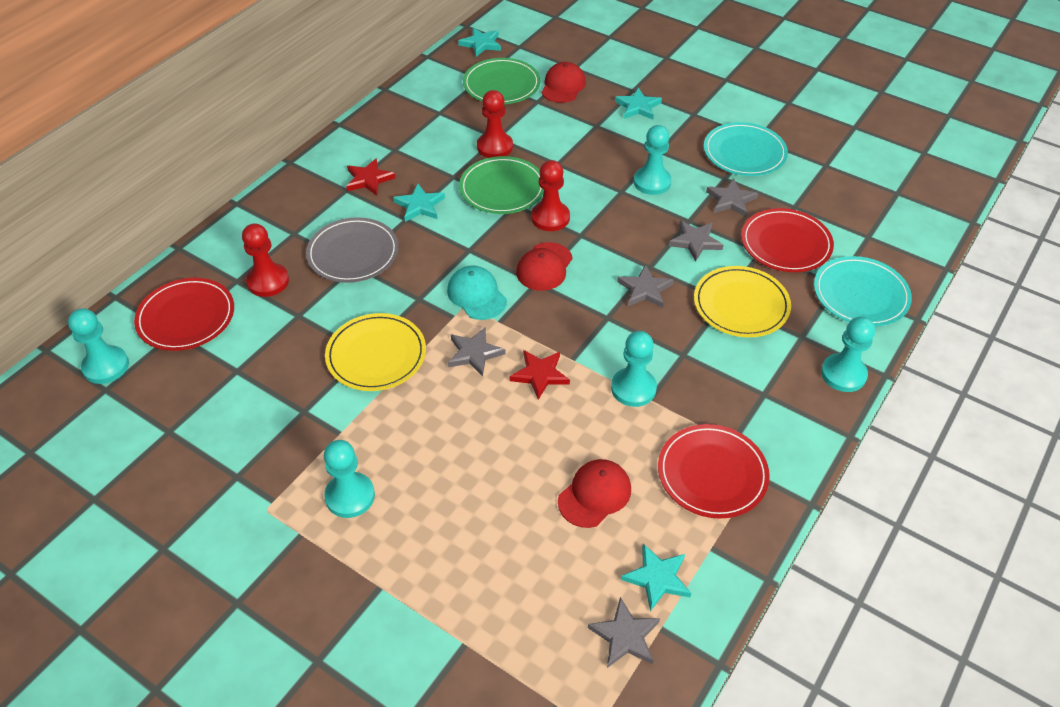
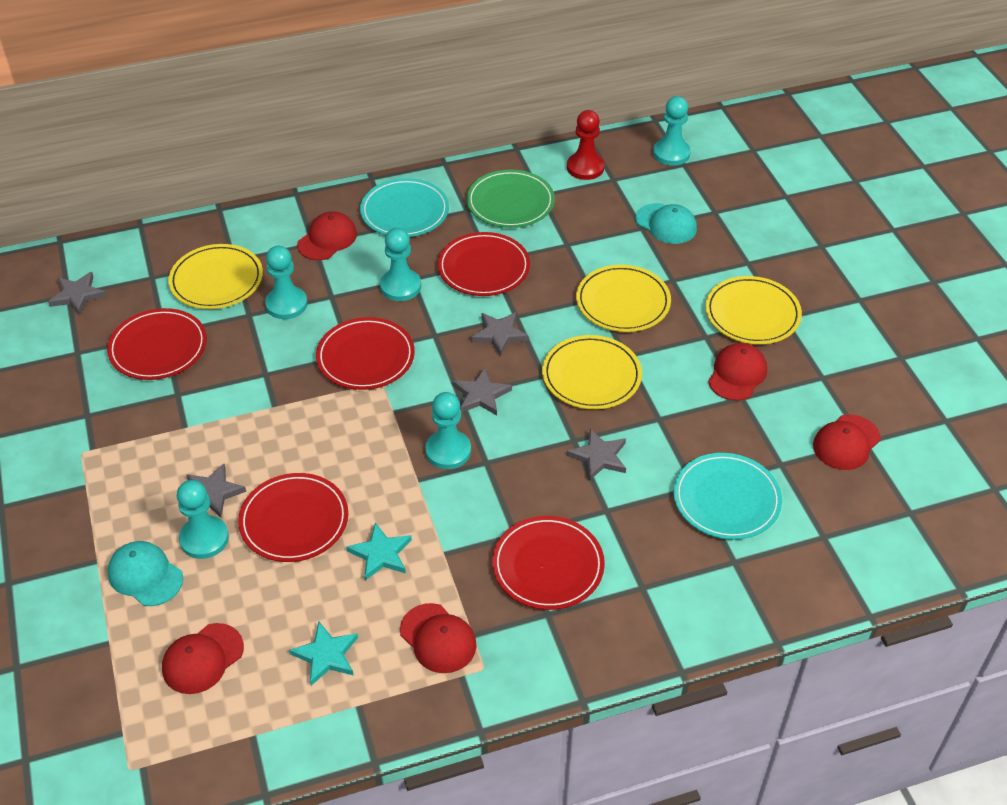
green plate: [459,156,544,214] [463,58,540,104] = 2 -> [467,169,555,228] = 1
grey plate: [306,217,399,283] = 1 -> none = 0
red cap: [516,242,573,291] [541,62,586,103] [558,459,631,528] = 3 -> [162,623,244,694] [297,212,357,260] [400,603,476,673] [708,343,767,401] [813,414,881,470] = 5
red pawn: [242,223,289,297] [477,90,513,158] [531,160,570,231] = 3 -> [567,110,605,180] = 1
red plate: [134,278,234,351] [658,424,770,519] [741,208,834,272] = 3 -> [107,308,207,380] [238,473,348,562] [316,317,415,390] [438,232,530,296] [492,516,605,610] = 5
red star: [346,158,395,196] [509,350,570,400] = 2 -> none = 0
turquoise cap: [447,265,507,320] = 1 -> [107,541,183,606] [635,203,697,244] = 2
turquoise star: [393,184,445,222] [458,28,501,57] [615,88,662,120] [621,544,691,612] = 4 -> [289,622,358,686] [347,522,412,581] = 2
yellow plate: [325,313,426,391] [694,266,791,337] = 2 -> [168,244,263,309] [542,335,642,409] [576,265,671,332] [705,276,802,344] = 4

